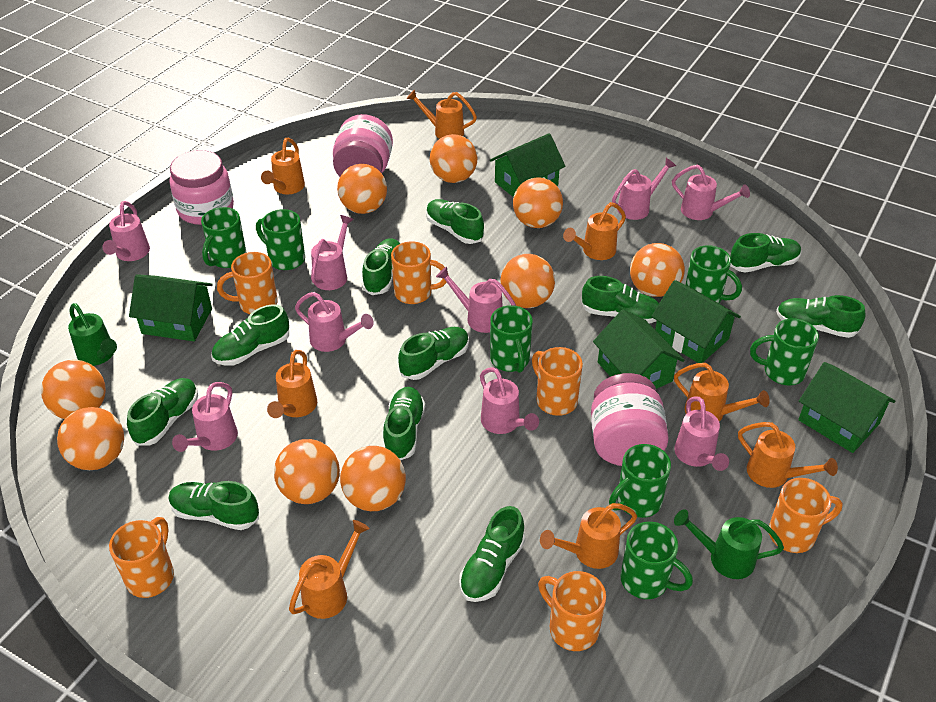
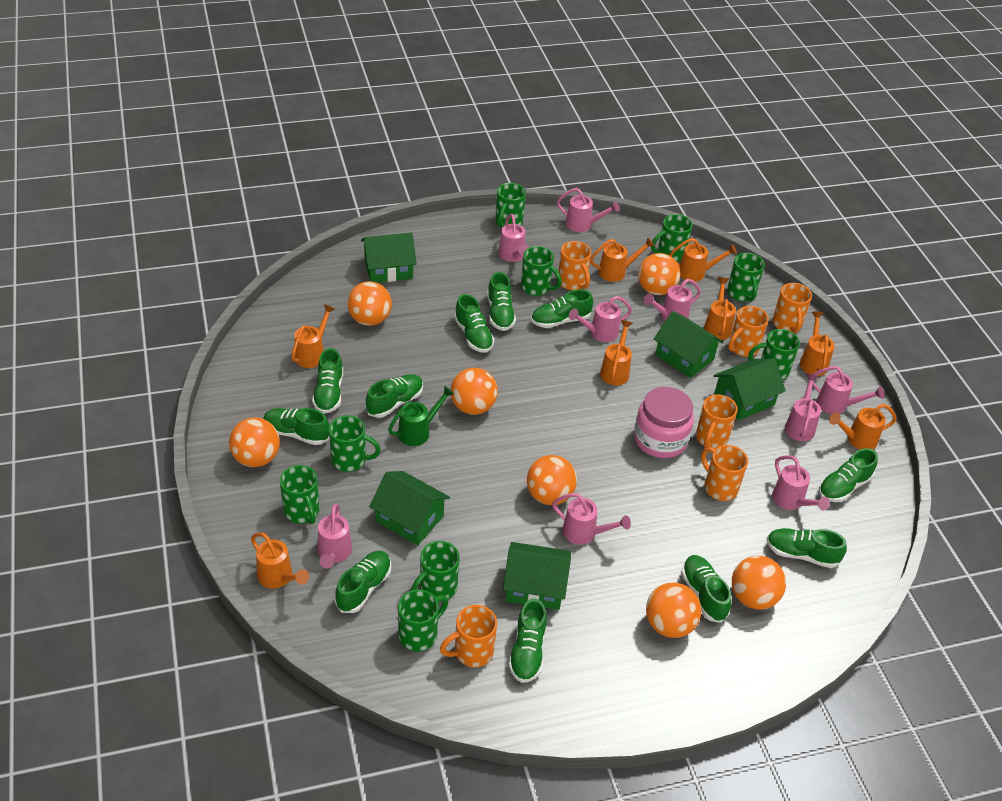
green mug: [201,207,247,268] [256,209,305,270] [490,305,533,373] [609,444,671,518] [620,522,693,599] [686,245,742,303] [750,319,819,385] = 7 -> [280,465,320,524] [329,415,381,472] [398,589,448,652] [411,541,460,599] [495,183,526,228] [521,246,562,296] [651,214,693,261] [727,253,765,302] [748,329,800,380] = 9
green watering can: [68,303,117,366] [674,509,784,579] = 2 -> [388,386,454,446] = 1
orange ball: [41,360,106,419] [57,407,124,470] [274,439,340,504] [337,164,387,214] [340,446,406,511] [430,134,477,183] [500,254,555,308] [513,178,563,228] [630,243,685,297] = 9 -> [229,418,280,467] [347,281,392,326] [451,368,498,415] [527,455,577,505] [638,253,680,295] [646,582,701,638] [732,556,786,610] = 7
pink jar: [169,150,234,225] [333,114,393,177] [591,373,669,466] = 3 -> [634,387,694,458] = 1

